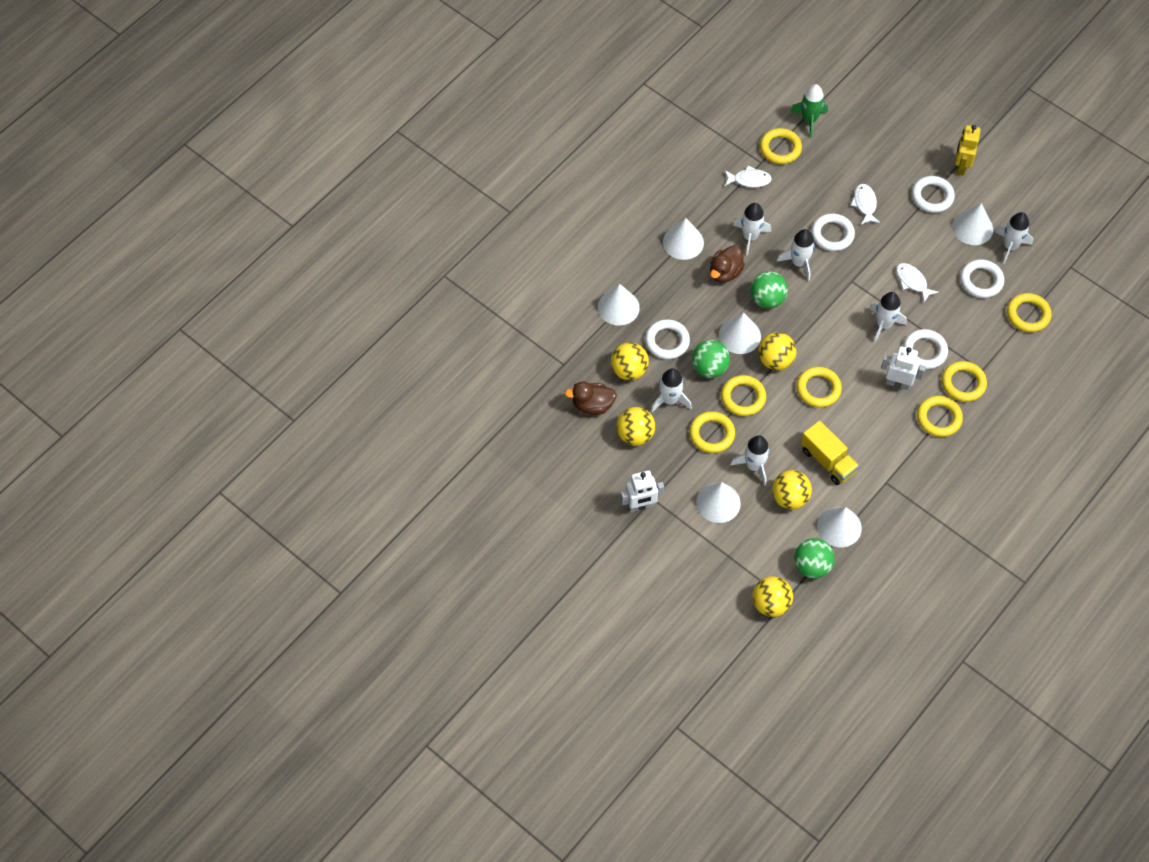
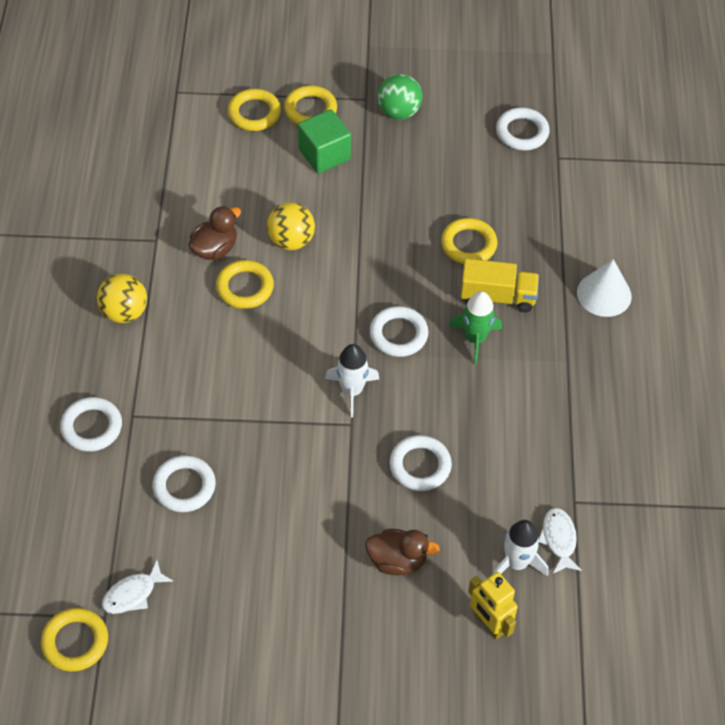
green ball: [692,340,730,378] [750,271,788,309] [794,538,835,578] = 3 -> [377,74,423,120] = 1
green cube: none = 0 -> [298,109,351,173] = 1
white cone: [598,284,640,326] [663,218,704,260] [696,482,741,523] [719,312,761,354] [817,507,862,548] [952,203,993,245] = 6 -> [577,259,632,317] = 1
white fish: [724,166,772,188] [851,184,880,225] [896,263,939,302] = 3 -> [102,560,173,614] [539,508,582,573] = 2
white robot: [621,471,664,512] [881,346,926,390] = 2 -> none = 0
white rocket: [651,368,692,412] [730,435,770,486] [733,203,771,255] [777,229,815,281] [870,292,907,343] [995,212,1033,264] = 6 -> [325,344,379,418] [492,520,549,577] = 2
yellow ball: [611,342,649,380] [617,407,655,446] [752,576,793,617] [758,332,797,370] [772,470,812,510] = 5 -> [97,274,147,323] [267,202,315,250] = 2
yellow ring: [689,411,735,453] [721,375,766,416] [760,128,802,164] [796,367,842,407] [917,396,963,437] [942,361,987,402] [1007,293,1051,332] = 7 -> [41,608,108,672] [216,260,274,309] [228,89,281,131] [284,85,337,125] [441,218,498,264] = 5

